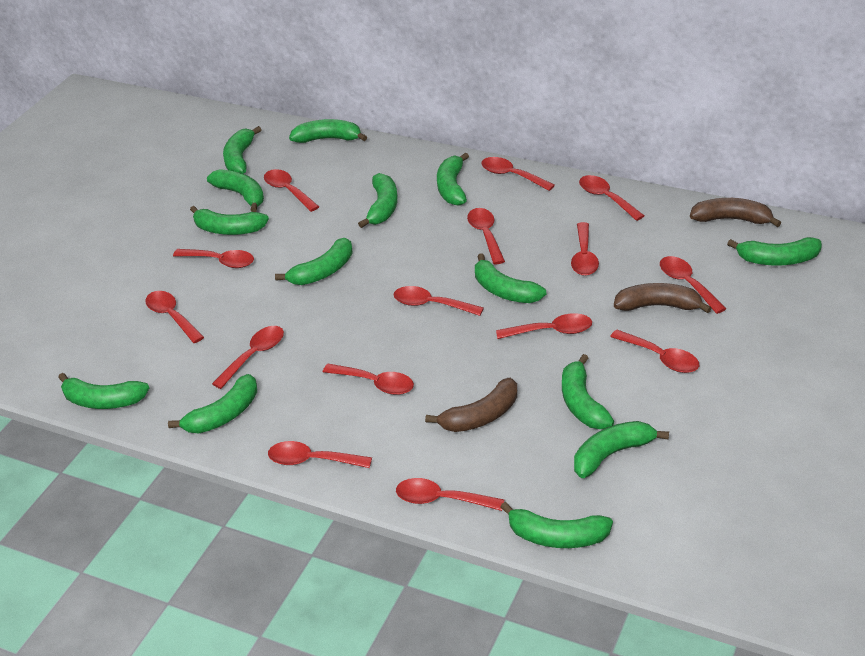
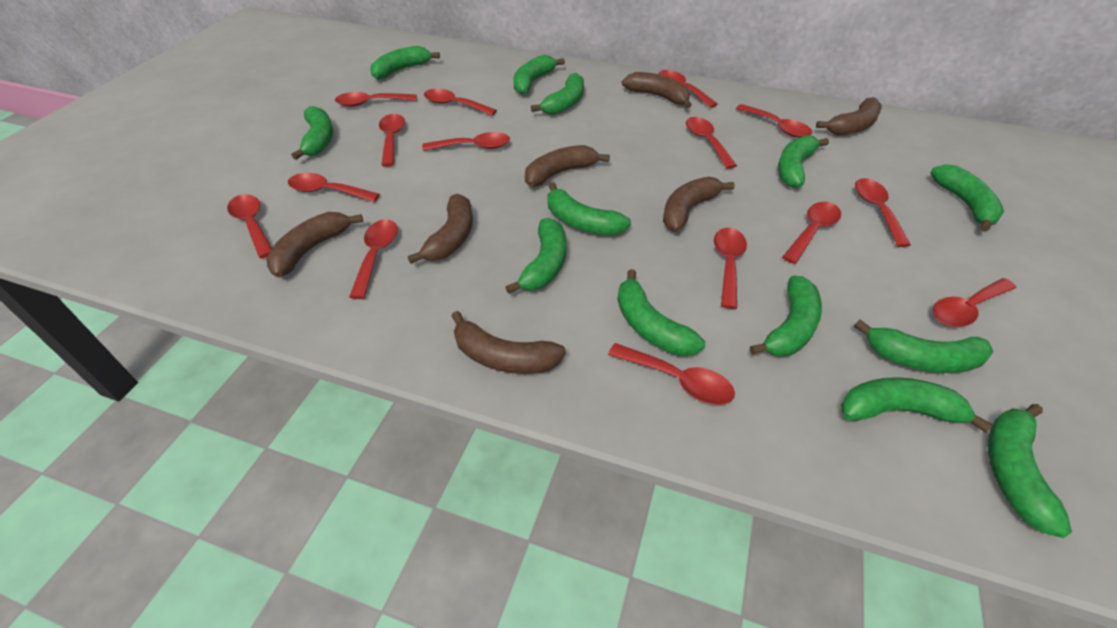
brown banana: [425,378,517,432] [614,283,712,313] [690,198,781,227] = 3 -> [266,212,363,277] [408,194,473,264] [452,311,566,374] [525,145,610,187] [622,72,692,108] [663,177,735,232] [816,97,882,136] = 7
green banana: [58,373,149,409] [168,374,257,434] [190,206,269,235] [207,169,264,212] [223,126,261,174] [275,238,353,285] [289,119,367,143] [358,173,398,228] [437,152,469,206] [475,253,546,303] [500,502,613,548] [562,354,614,429] [574,421,669,478] [727,237,822,266] = 14 -> [291,106,333,160] [370,46,440,80] [505,218,566,294] [513,55,565,95] [531,73,584,115] [548,182,631,235] [617,269,705,356] [750,275,822,356] [778,135,829,188] [841,377,993,433] [854,320,993,373] [930,165,1004,232] [988,404,1072,538] = 13

